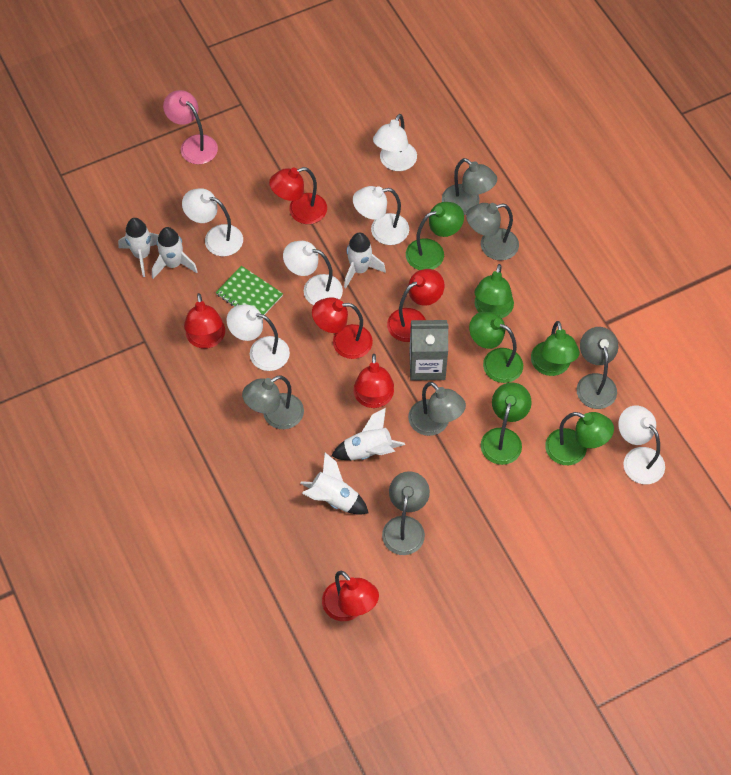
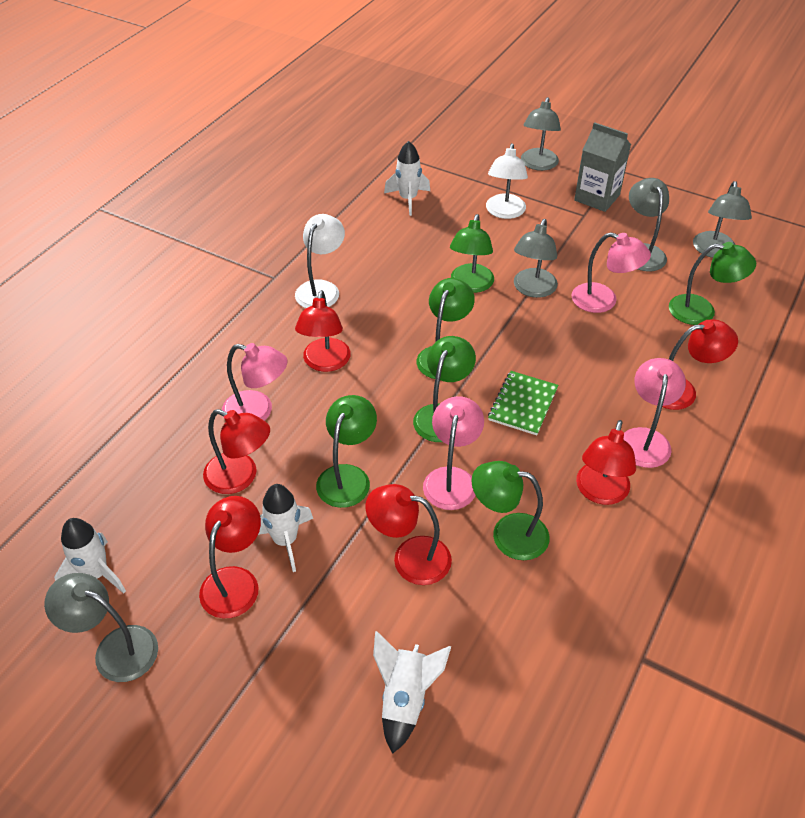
grey lamp: [242,375,304,429] [382,471,430,555] [408,382,466,436] [442,158,497,215] [466,203,519,261] [577,327,618,409] = 6 -> [44,573,158,682] [514,219,558,298] [521,97,561,171] [629,178,669,271] [693,181,752,258] = 5
pink lamp: [163,90,218,164] = 1 -> [222,343,288,421] [423,396,484,510] [572,232,651,313] [623,358,686,468] = 4
white lamp: [182,188,243,256] [227,305,290,371] [283,241,343,305] [353,186,409,245] [373,114,417,171] [618,406,665,484] = 6 -> [295,214,345,308] [486,143,528,219] = 2
white rocket: [118,218,159,277] [152,227,198,279] [300,452,369,515] [332,408,405,460] [344,232,386,288] = 5 -> [54,518,126,593] [258,484,313,572] [373,631,451,754] [384,141,430,216] = 4

